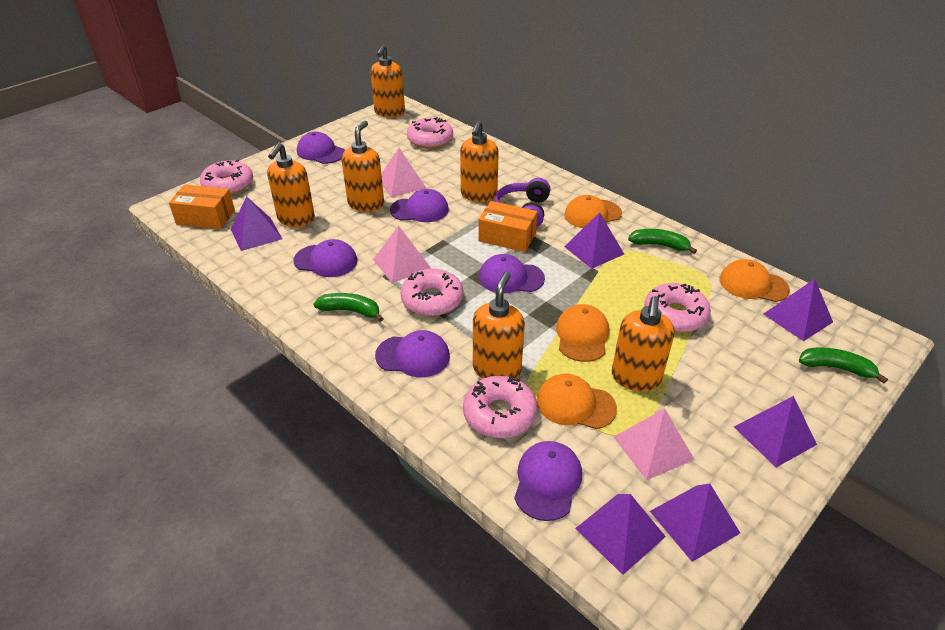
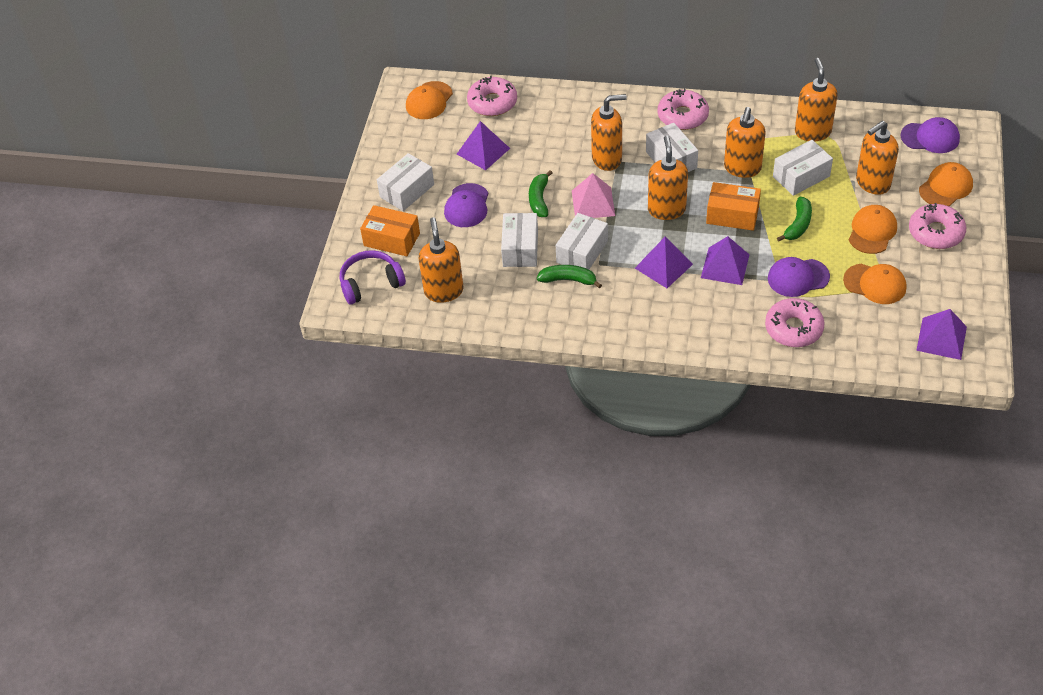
pink donut: [200,160,253,195] [400,269,463,316] [407,117,453,148] [463,376,537,438] [644,283,711,332] = 5 -> [467,76,517,116] [657,89,709,130] [765,298,825,347] [909,203,966,249] = 4
pink pyramid: [373,226,432,283] [381,148,426,197] [614,409,695,480] = 3 -> [572,173,615,218] = 1
purple cap: [293,239,357,277] [297,132,345,164] [375,330,450,377] [390,189,449,222] [479,254,545,293] [514,441,582,521] = 6 -> [444,183,488,227] [768,257,830,297] [900,117,960,153] = 3
purple pyramid: [231,197,282,251] [564,212,624,269] [575,494,666,575] [650,483,740,562] [734,396,817,467] [764,279,833,341] = 6 -> [457,121,510,170] [635,237,693,288] [701,236,750,285] [916,309,967,360] = 4
white box: none = 0 -> [377,153,434,211] [501,213,538,267] [556,213,608,269] [646,123,698,172] [773,140,833,196] = 5

